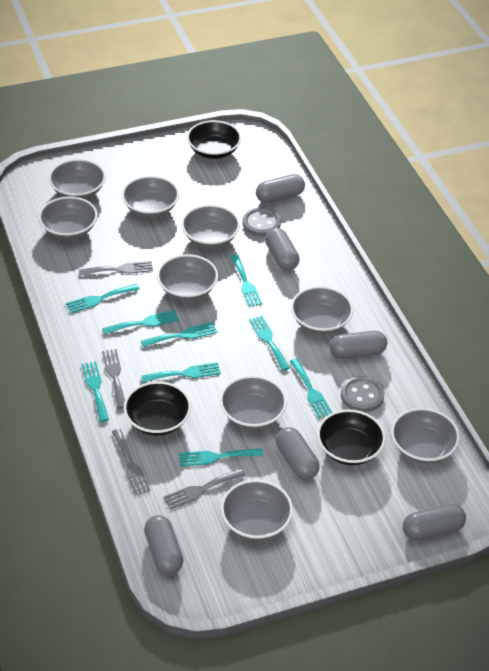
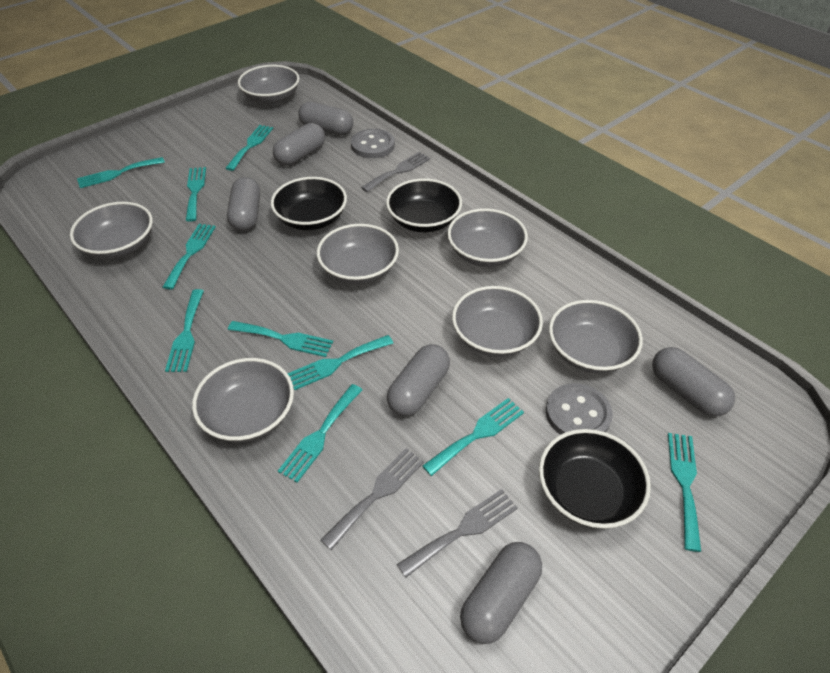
grey bowl: [39,196,98,239] [49,159,106,199] [122,176,179,217] [157,254,218,301] [181,205,240,248] [220,376,287,429] [221,479,293,540] [291,286,353,334] [391,408,460,463] = 9 -> [70,202,153,259] [192,358,294,442] [238,65,300,104] [317,224,399,285] [447,208,528,267] [452,286,543,357] [549,300,643,373] = 7
grey fork: [79,261,153,275] [102,349,125,409] [112,429,151,495] [163,469,245,509] = 4 -> [320,448,424,550] [361,152,430,192] [397,489,518,578] = 3
turquoise fork: [66,284,140,313] [81,361,109,422] [102,310,179,334] [141,322,217,347] [141,362,221,382] [179,449,263,467] [230,254,263,307] [249,316,290,371] [290,359,333,419] = 9 -> [77,157,165,188] [163,224,216,289] [165,289,204,372] [186,167,206,222] [225,125,273,171] [228,321,333,357] [278,384,362,483] [287,335,394,390] [422,398,524,476] [668,433,701,552] = 10

